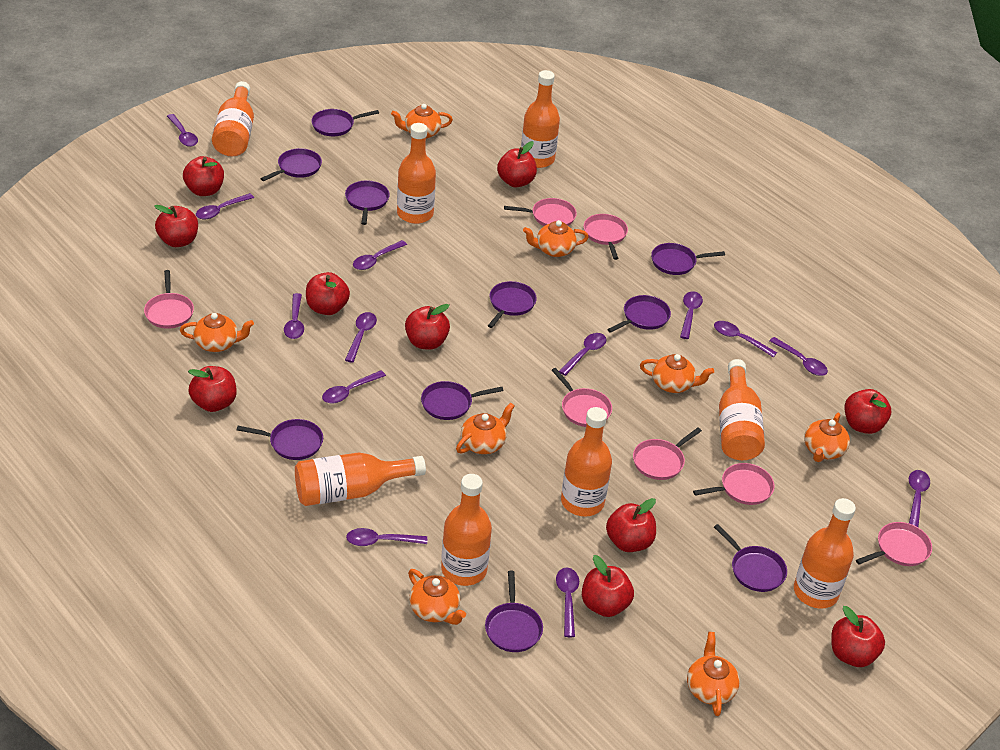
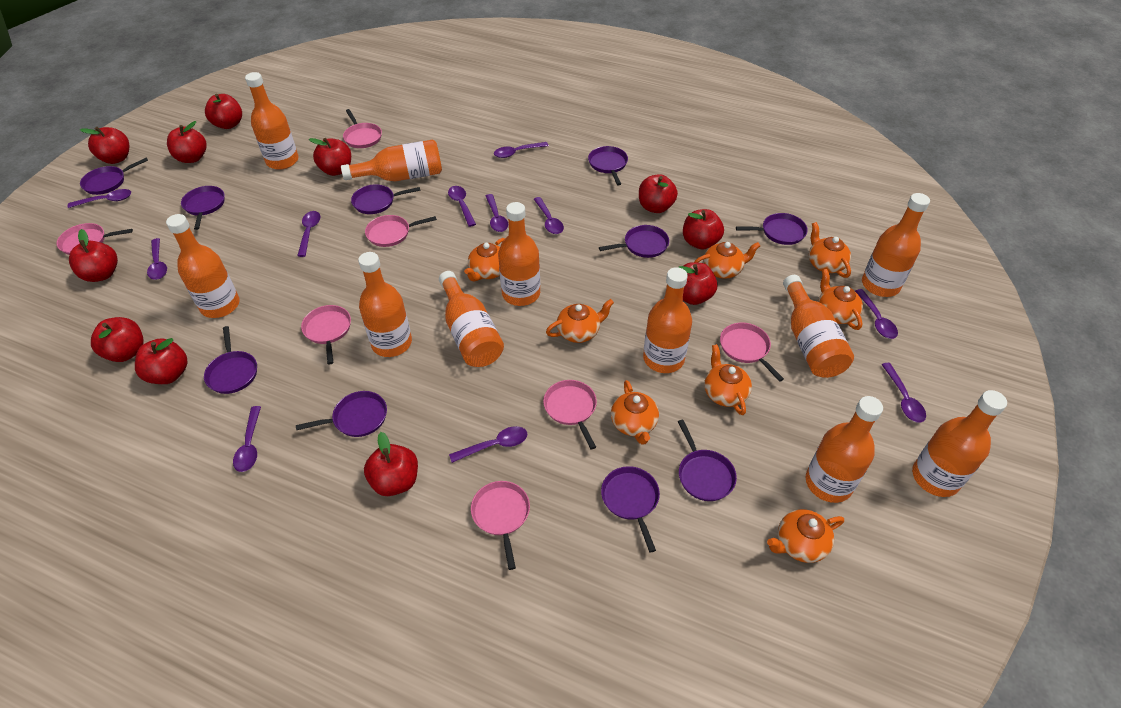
orange bottle: [212,81,254,156] [295,452,426,506] [397,123,436,224] [441,474,492,586] [521,70,560,168] [561,407,612,517] [719,359,765,460] [794,498,856,608] = 8 -> [166,214,240,318] [245,72,299,170] [341,140,442,181] [358,252,412,357] [439,271,504,367] [498,202,540,306] [643,267,692,373] [783,275,854,378] [806,396,883,503] [862,193,930,297] [912,390,1007,497] = 11
purple spoon: [167,114,198,147] [196,193,254,219] [284,293,304,339] [322,371,386,403] [345,312,377,363] [346,528,427,546] [353,240,407,270] [556,568,579,637] [559,333,606,376] [680,291,703,339] [714,321,777,357] [769,337,828,376] [909,470,930,527] = 13 -> [68,189,131,208] [147,238,167,280] [233,406,261,472] [297,211,321,257] [448,186,476,227] [449,426,527,463] [486,194,508,232] [494,142,549,158] [534,197,564,234] [855,289,898,339] [881,363,926,423] = 11
red apple: [154,205,198,247] [183,156,224,196] [188,366,237,412] [306,272,350,315] [405,304,450,350] [497,141,537,188] [582,555,634,617] [606,498,656,552] [831,606,885,667] [845,389,891,434] = 10 -> [69,229,118,282] [80,127,129,164] [91,317,144,362] [135,338,188,384] [167,121,207,163] [205,94,242,129] [309,138,351,176] [364,432,418,496] [639,174,678,213] [678,262,718,305] [683,209,724,249] = 11

